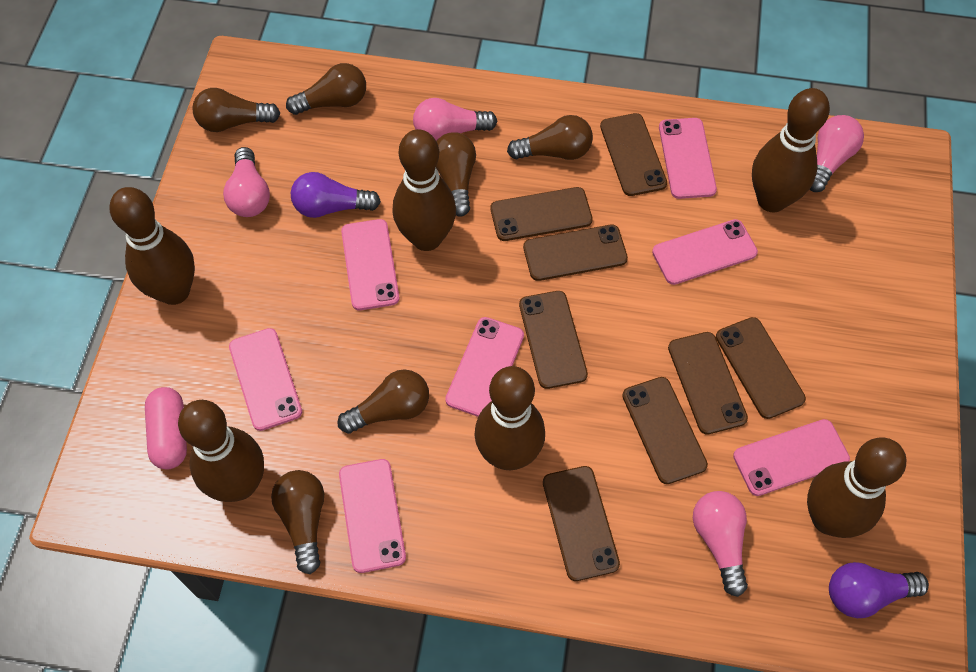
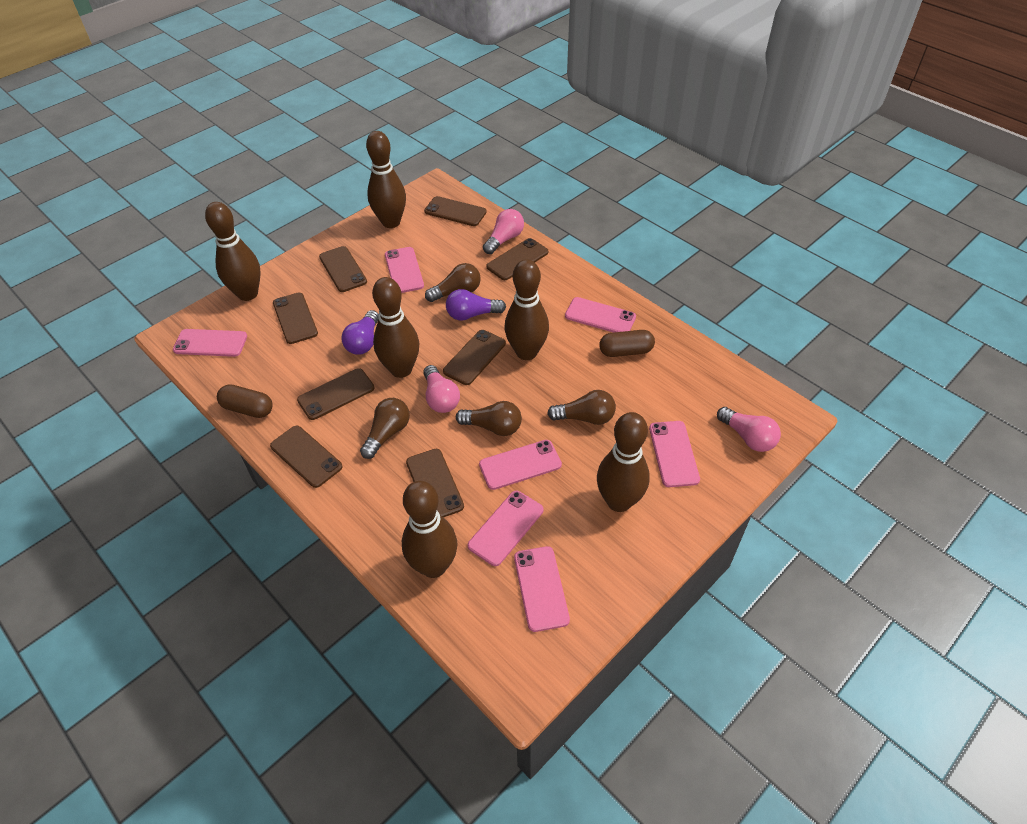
brown capsule: none = 0 -> [217,384,273,418] [599,330,655,357] = 2
brown light bulb: [192,88,281,132] [271,470,324,574] [286,63,366,115] [337,370,429,434] [436,132,476,217] [507,115,593,160] = 6 -> [360,398,410,459] [425,263,481,302] [456,401,522,436] [547,390,616,425] = 4
pink capsule: [145,387,187,470] = 1 -> none = 0
pink light bulb: [223,147,270,217] [413,98,497,141] [693,491,748,597] [809,115,864,192] = 4 -> [423,365,460,413] [483,209,524,254] [717,407,781,452] = 3

